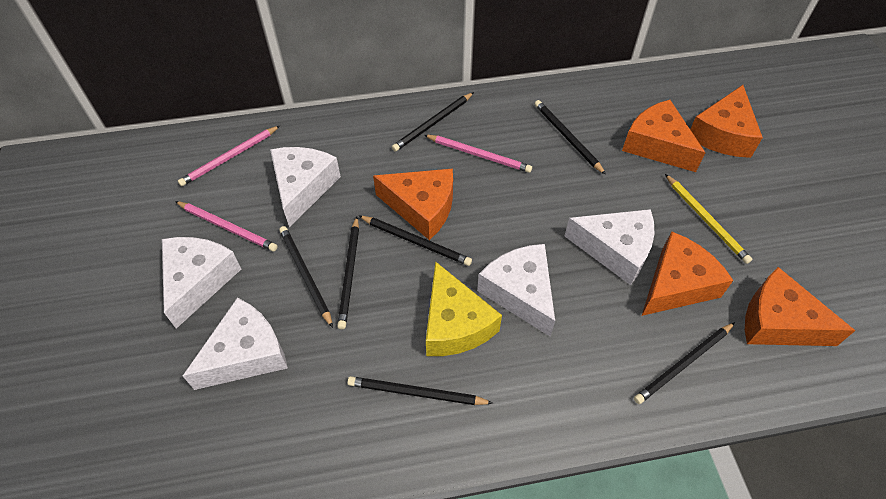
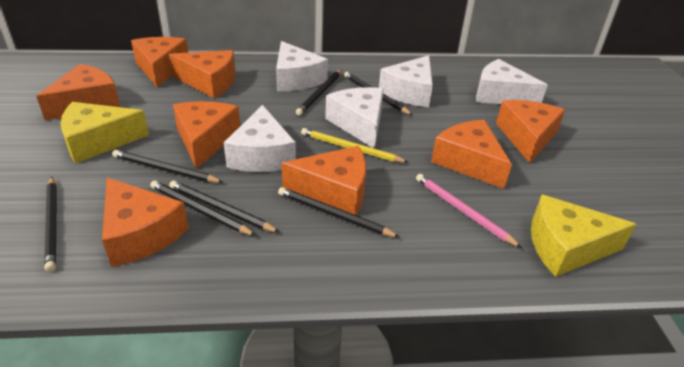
orange cheese: [373,169,453,240] [622,100,706,172] [642,231,733,316] [690,85,763,158] [745,267,855,346] = 5 -> [36,64,120,121] [102,178,189,267] [131,37,189,87] [169,50,235,98] [173,101,240,169] [282,146,366,215] [431,120,512,189] [496,100,565,163] = 8
pink pencil: [175,201,278,252] [178,126,280,186] [424,135,532,173] = 3 -> [416,174,522,248] = 1
yellow cheese: [426,261,502,356] = 1 -> [60,102,149,164] [531,195,637,277] = 2

